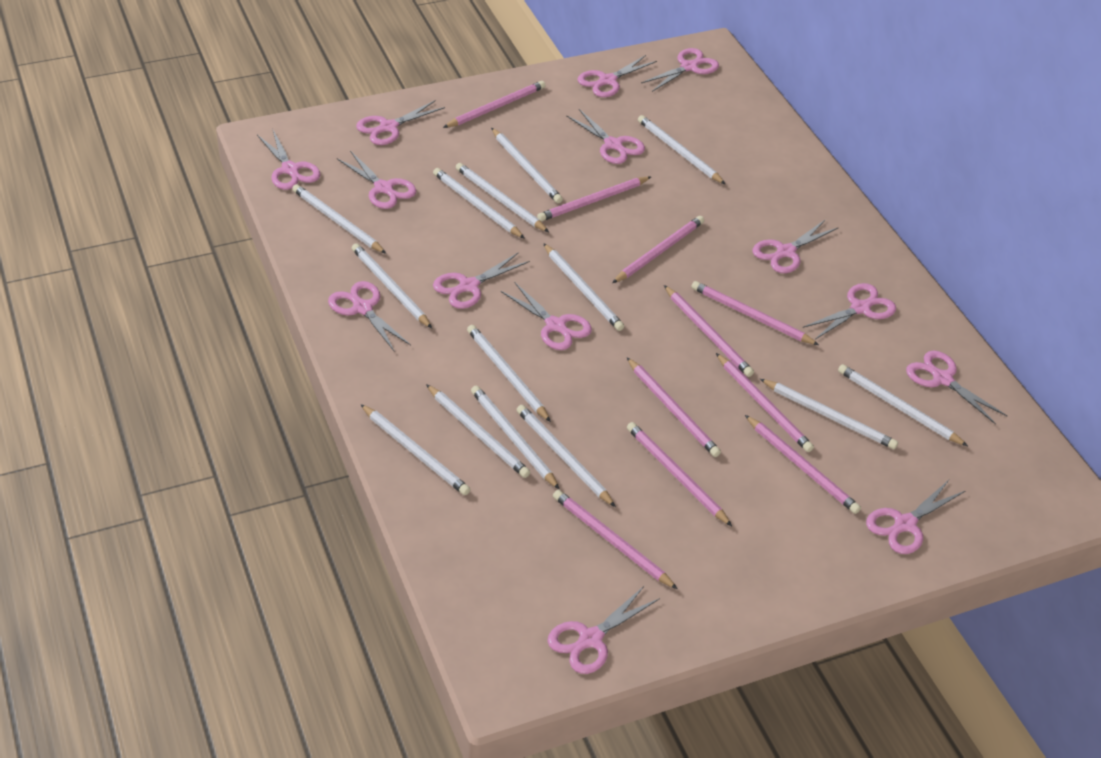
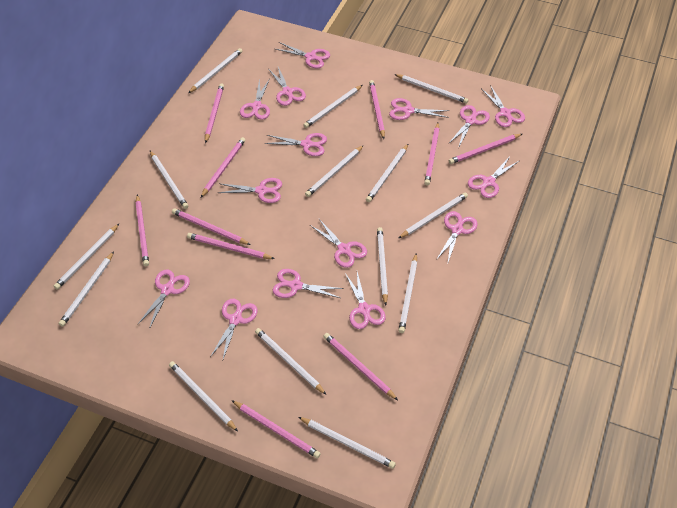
pink scissors: [257,130,320,190] [328,281,411,352] [337,151,416,209] [356,101,445,145] [433,252,530,309] [501,282,592,350] [548,586,660,674] [566,109,645,164] [577,55,657,97] [641,48,719,92] [752,220,839,273] [803,283,896,339] [866,480,965,554] [906,350,1007,424] = 14 -> [138,270,190,329] [210,299,258,362] [218,178,282,203] [240,78,270,120] [265,133,327,156] [268,67,306,106] [273,269,344,298] [276,42,330,68] [310,219,367,268] [345,272,386,329] [389,98,450,120] [436,211,478,265] [448,105,490,148] [468,155,519,198] [482,85,525,127] = 15

